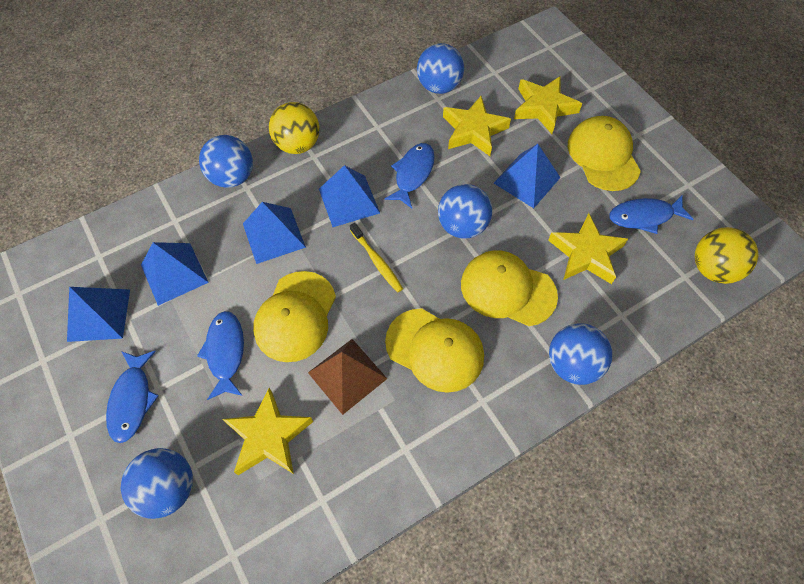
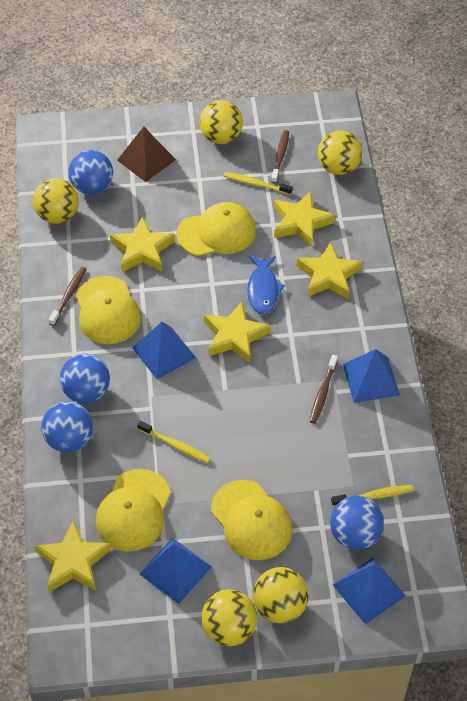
blue ball: [121,448,193,519] [199,135,253,188] [417,43,464,94] [438,184,492,239] [549,323,612,385] = 5 -> [42,401,93,453] [60,354,110,403] [68,150,113,195] [330,496,384,550] = 4
blue fish: [106,351,159,443] [197,311,244,400] [384,143,435,208] [609,196,693,234] = 4 -> [247,256,285,314] = 1
blue pyramid: [67,287,130,342] [141,242,209,306] [243,202,306,264] [319,165,380,227] [494,144,560,208] = 5 -> [132,322,196,379] [140,538,212,604] [333,558,406,624] [343,349,400,403] = 4
brown toothbrush: none = 0 -> [49,267,86,326] [271,130,289,184] [310,355,338,424] = 3
yellow ball: [269,102,320,154] [695,227,758,284] = 2 -> [33,178,79,224] [199,100,243,144] [201,589,257,646] [253,567,308,623] [318,130,362,175] = 5
yellow star: [223,388,313,475] [443,96,511,156] [514,76,582,134] [548,213,628,284] = 4 -> [35,520,112,592] [110,216,175,272] [204,301,271,363] [274,191,335,247] [296,241,363,299] = 5
yellow toothbrush: [350,223,403,292] = 1 -> [137,421,211,463] [224,172,293,195] [331,485,414,506] = 3

